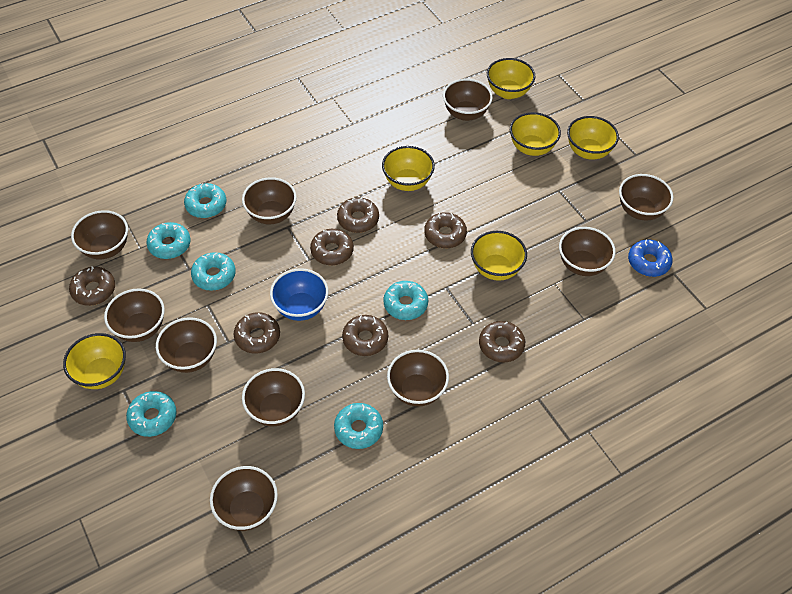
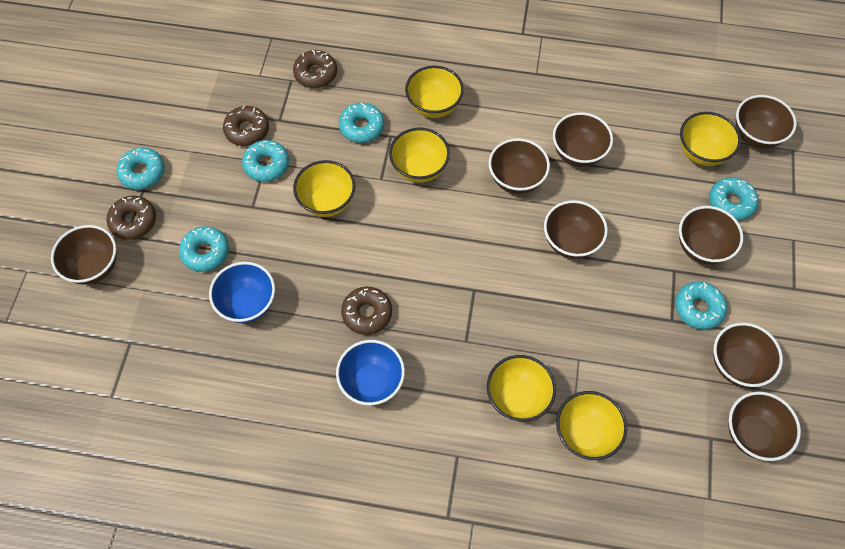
blue bowl: [270,268,328,321] = 1 -> [209,262,275,323] [336,340,405,405] = 2
blue donut: [628,240,673,277] = 1 -> none = 0
brown bowl: [71,210,128,259] [104,289,165,342] [156,317,217,373] [210,466,278,531] [242,177,297,224] [242,368,305,426] [387,350,449,407] [443,79,493,121] [559,227,616,276] [619,174,673,220] = 10 -> [51,225,117,285] [489,138,550,194] [544,200,608,259] [553,112,613,167] [679,206,743,264] [714,323,783,387] [728,392,801,461] [736,95,797,149] = 8
brown donut: [69,267,115,306] [234,312,280,354] [310,229,354,265] [337,197,379,233] [342,315,388,356] [424,212,467,248] [479,321,525,363] = 7 -> [107,196,156,240] [223,106,269,146] [293,50,337,88] [341,287,392,335] = 4

